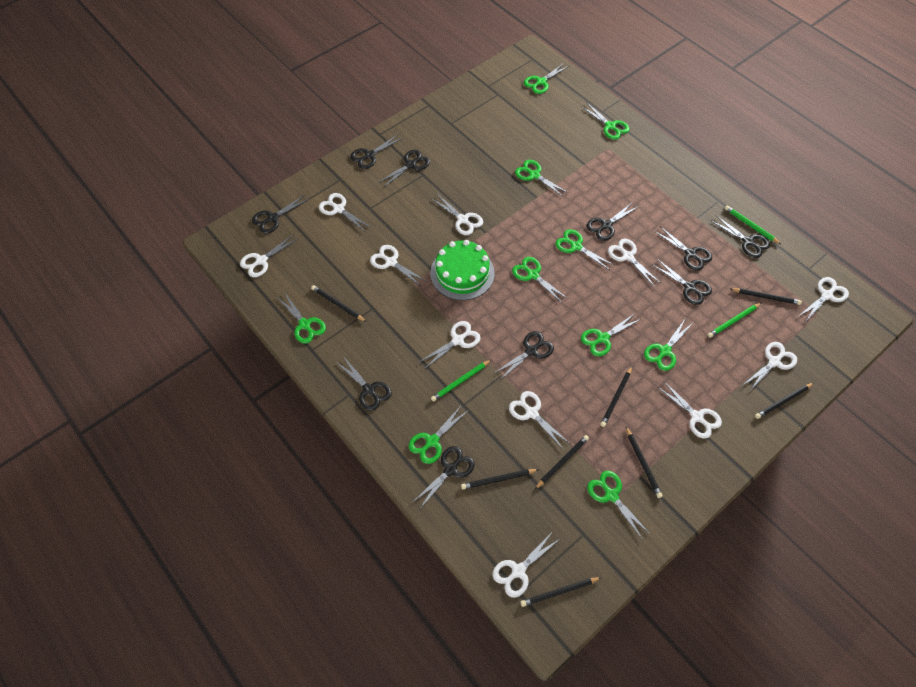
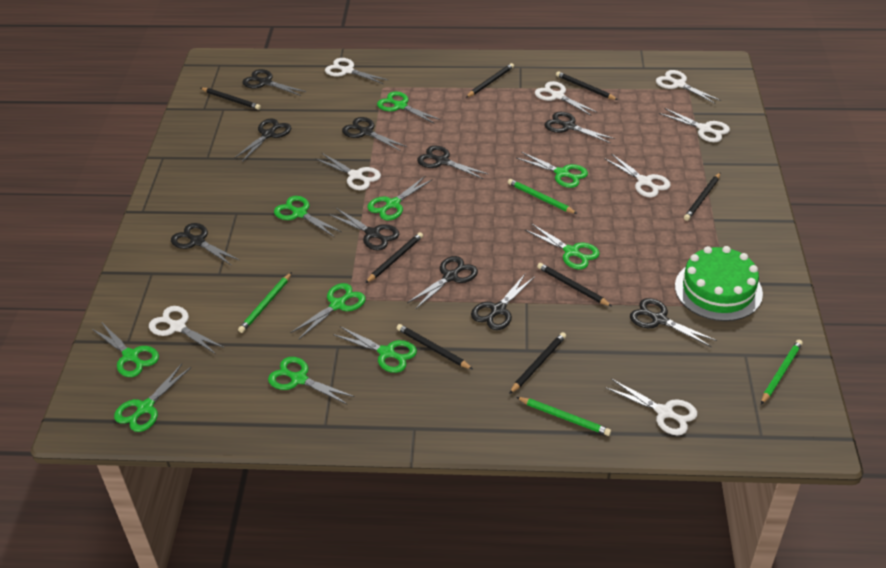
green pencil: [431,359,492,402] [708,303,761,338] [725,206,781,244] = 3 -> [238,272,292,333] [508,179,577,214] [516,397,611,436] [761,340,803,404] = 4
white scissors: [240,234,298,277] [319,193,372,232] [370,245,426,286] [420,321,481,368] [432,194,483,235] [492,534,560,597] [509,391,569,449] [608,239,661,287] [658,382,722,439] [743,342,797,391] [799,277,849,322] = 11 -> [149,306,224,354] [316,153,381,190] [325,58,388,84] [535,81,598,116] [604,153,671,197] [605,379,698,435] [656,70,721,104] [659,108,730,142] = 8

